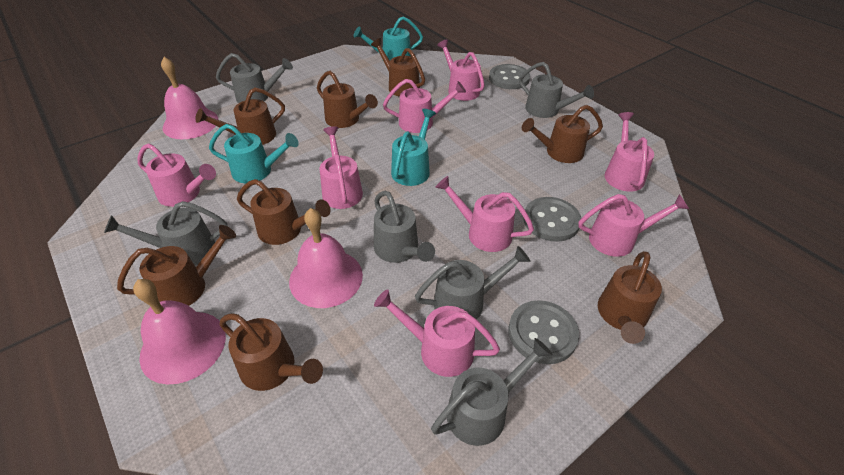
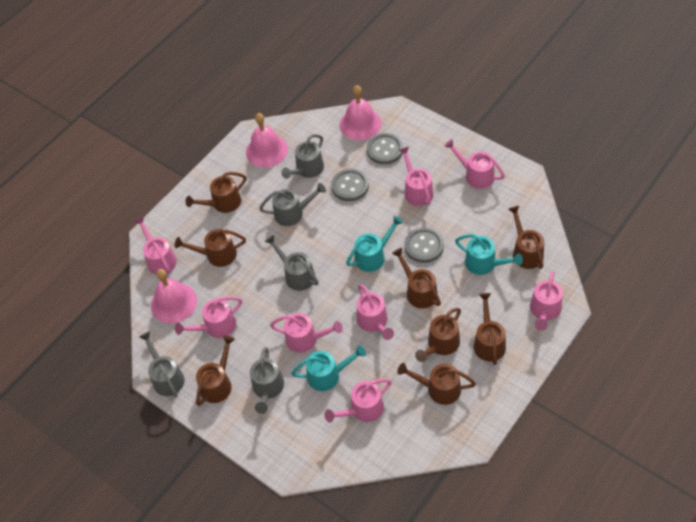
grey watering can: [104,201,227,266] [216,53,293,103] [374,191,435,263] [415,246,530,319] [431,338,553,446] [519,62,594,118] = 6 -> [139,331,185,397] [250,347,284,414] [259,183,326,226] [265,235,319,291] [281,134,324,179] = 5

